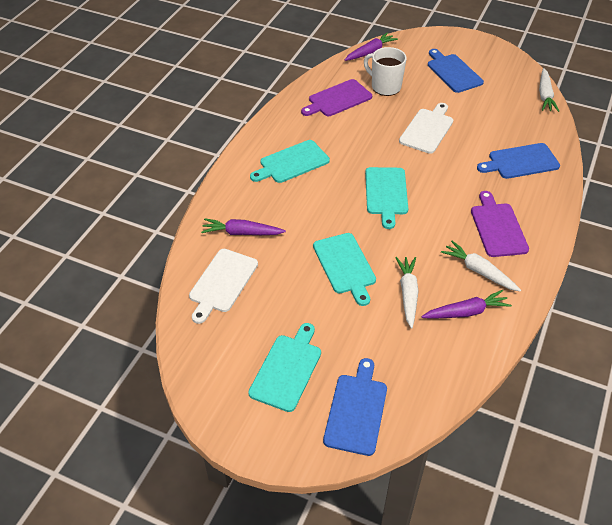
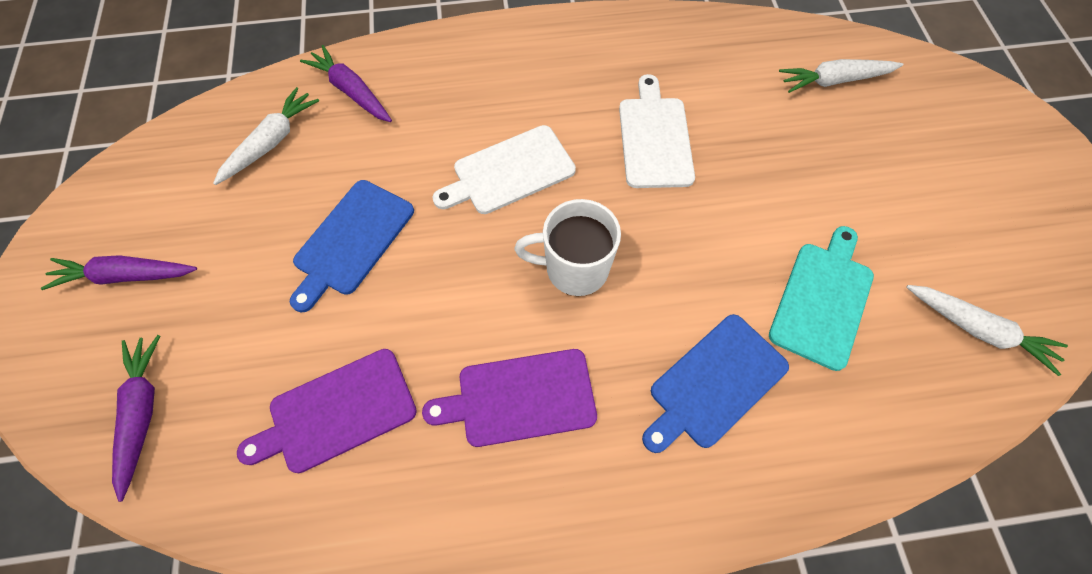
blue cutting board: [323,358,387,456] [428,49,484,93] [477,143,560,179] = 3 -> [290,180,414,312] [642,314,789,453] = 2
turquoise cutting board: [248,323,321,412] [250,140,330,183] [313,233,376,306] [365,167,408,229] = 4 -> [769,226,874,371] = 1

